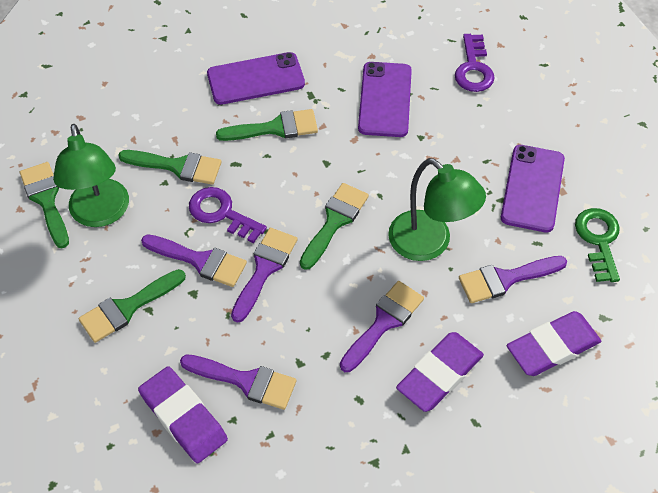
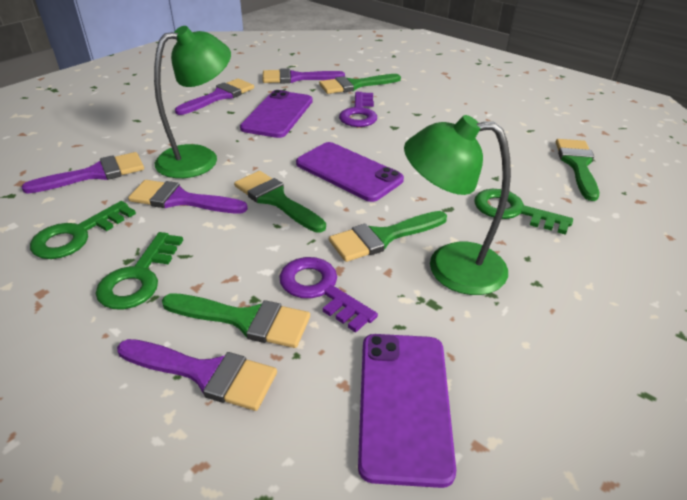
green key: [575,208,620,282] = 1 -> [30,201,136,259] [96,232,183,309] [474,189,573,235] = 3
purple eraser: [138,366,228,463] [396,332,484,412] [507,311,601,376] = 3 -> none = 0

